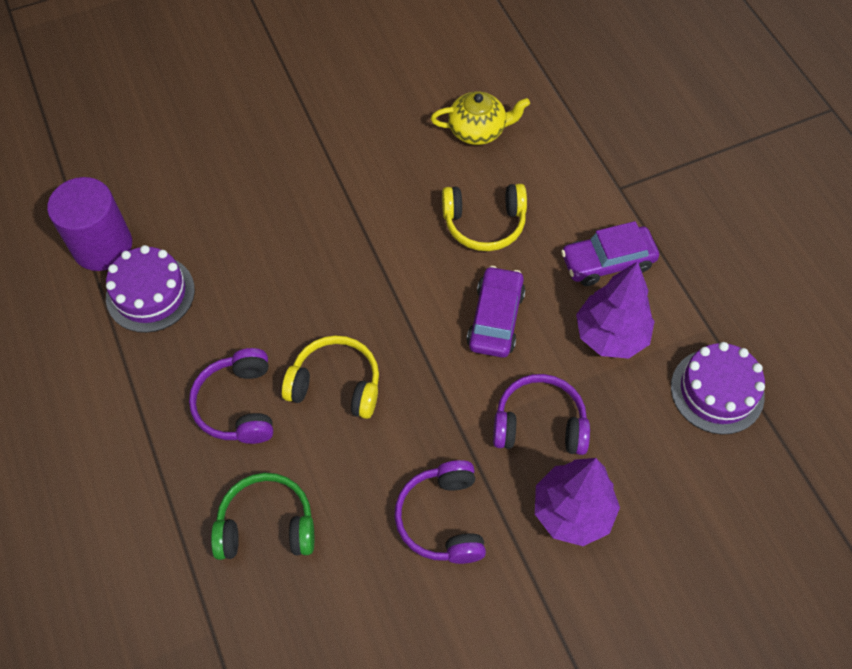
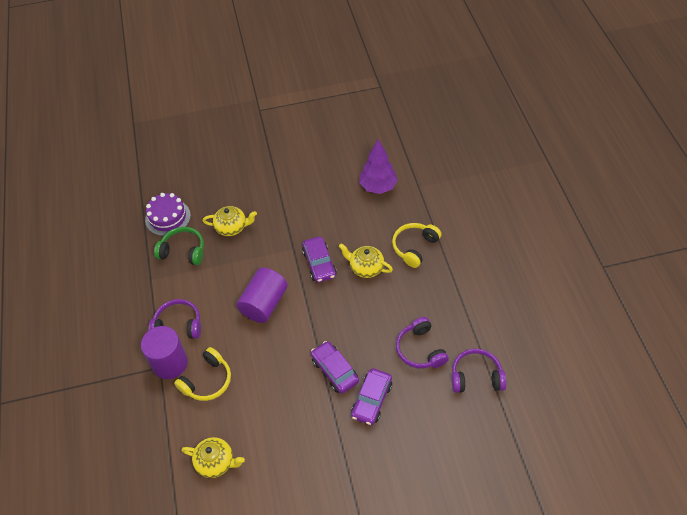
purple cake: [106,245,195,333] [671,342,765,435] = 2 -> [145,193,191,236] = 1
purple car: [467,266,525,358] [561,221,659,286] = 2 -> [302,236,337,283] [311,341,359,394] [351,368,392,425] = 3
purple cylinder: [47,177,132,271] = 1 -> [141,326,188,379] [237,268,288,323] = 2
purple tree: [535,458,620,546] [576,261,655,359] = 2 -> [359,139,398,194] = 1
yellow teapot: [431,91,530,145] = 1 -> [182,437,245,478] [203,206,257,236] [339,244,393,278] = 3

